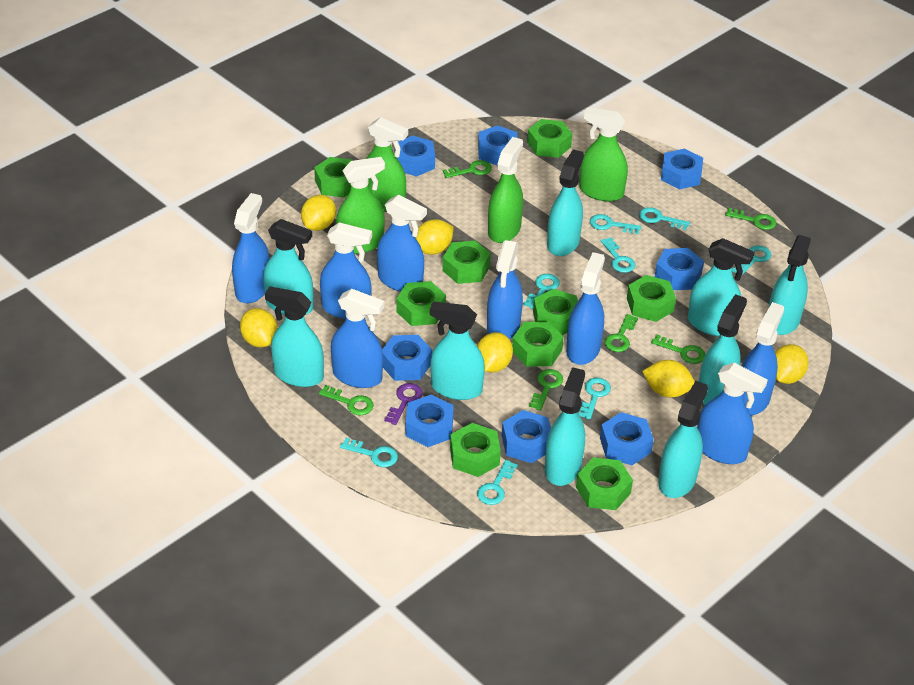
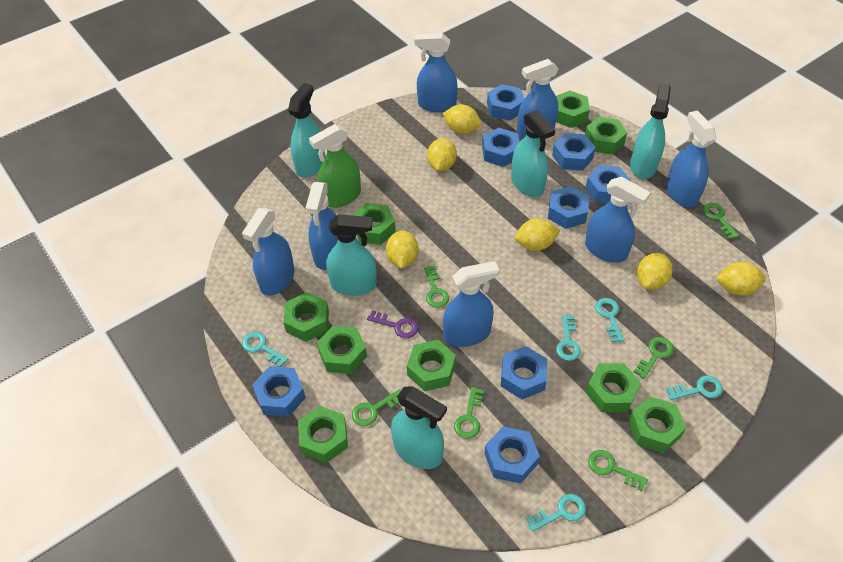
blue spray bottle: [232,193,270,303] [320,222,372,319] [331,289,384,388] [377,195,427,292] [487,240,523,339] [566,252,605,365] [697,363,768,464] [742,302,784,416] = 8 -> [242,208,294,296] [306,182,338,270] [415,33,458,112] [443,261,499,347] [517,59,558,139] [585,177,651,262] [666,110,716,207] = 7
green spray bottle: [336,157,385,254] [366,117,408,212] [488,137,523,243] [579,107,628,201] = 4 -> [309,124,361,208] = 1
turquoise key: [340,437,398,467] [477,460,518,505] [523,274,560,309] [578,378,611,419] [590,214,641,234] [601,237,635,273] [639,207,690,230] [732,245,771,275] = 8 -> [242,332,288,367] [526,494,586,532] [556,315,581,361] [595,298,624,342] [666,376,723,400] = 5
turquoise spray bottle: [263,219,313,315] [265,286,324,387] [430,302,485,400] [545,367,585,486] [547,149,584,256] [658,381,708,498] [688,238,755,336] [699,294,747,405] [769,235,811,335] = 9 -> [288,83,325,178] [326,214,377,296] [391,386,447,469] [511,110,555,197] [630,83,671,179] = 5

